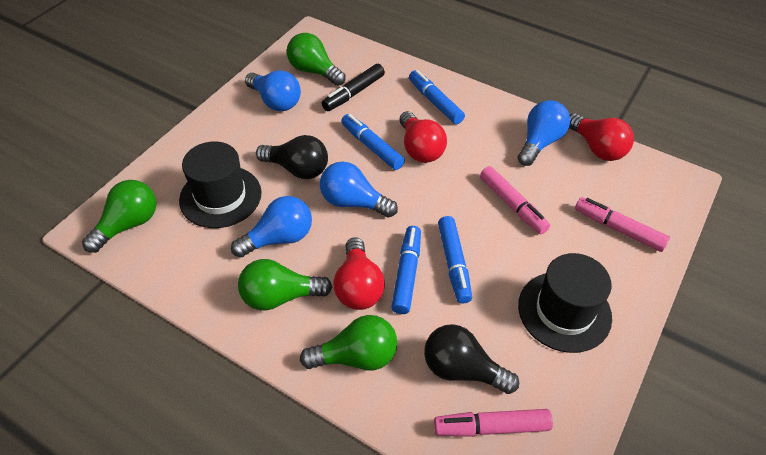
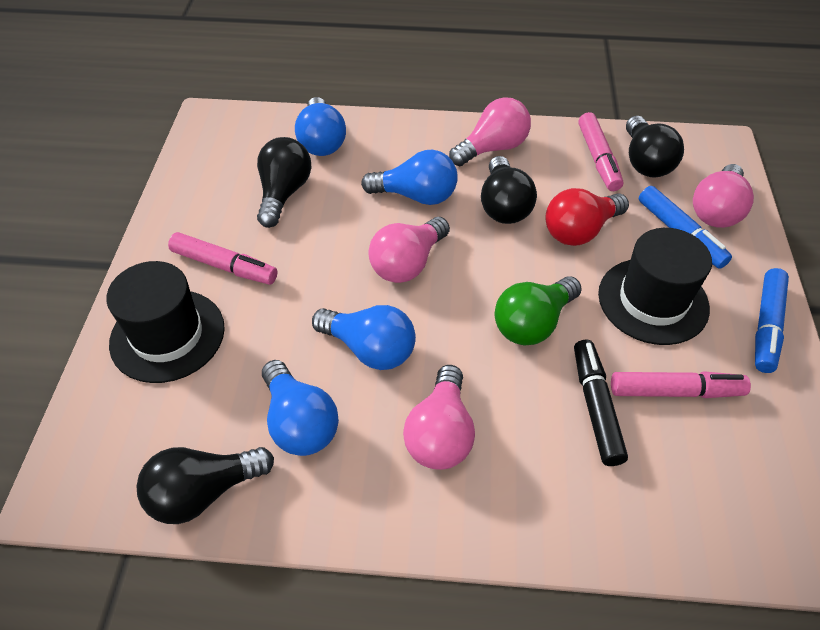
black light bulb: [256,135,328,179] [424,324,519,394] = 2 -> [136,447,274,524] [257,137,312,228] [481,156,537,224] [626,116,684,178] = 4
blue marker: [341,114,405,170] [391,226,421,314] [409,70,465,124] [438,216,472,304] = 4 -> [639,186,732,269] [755,268,789,373] = 2
green light bulb: [82,180,156,253] [238,259,332,311] [287,33,346,86] [300,315,397,371] = 4 -> [495,276,582,346] = 1
pink light bulb: none = 0 -> [368,217,450,283] [403,365,475,470] [449,97,531,166] [693,164,754,228] = 4
red light bulb: [333,237,385,310] [399,111,447,163] [569,113,634,161] = 3 -> [545,188,629,246] = 1

